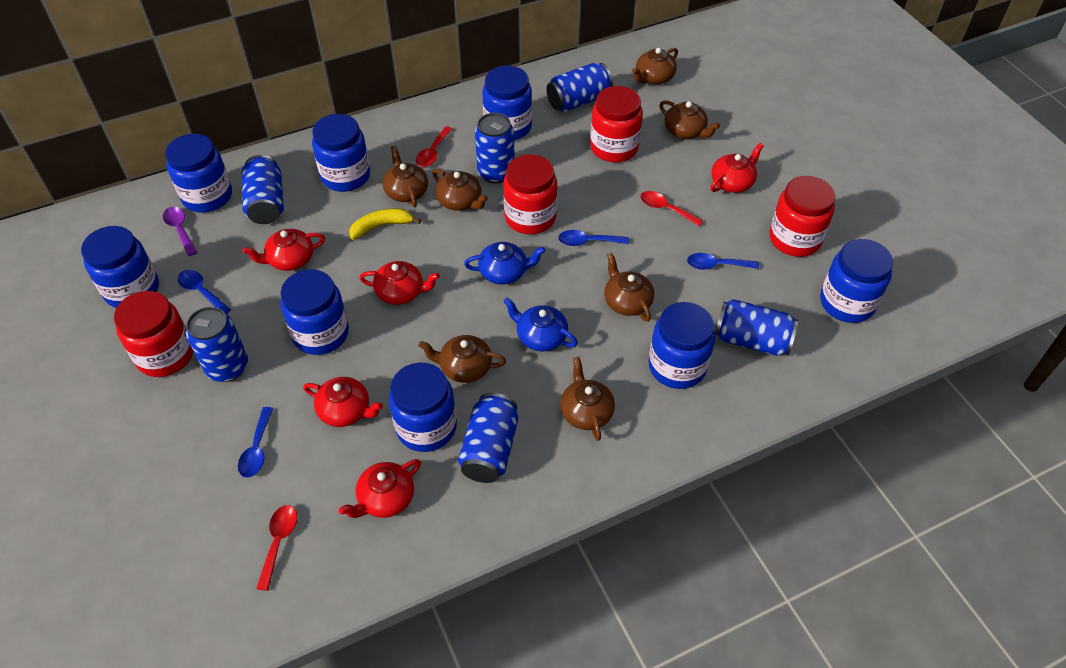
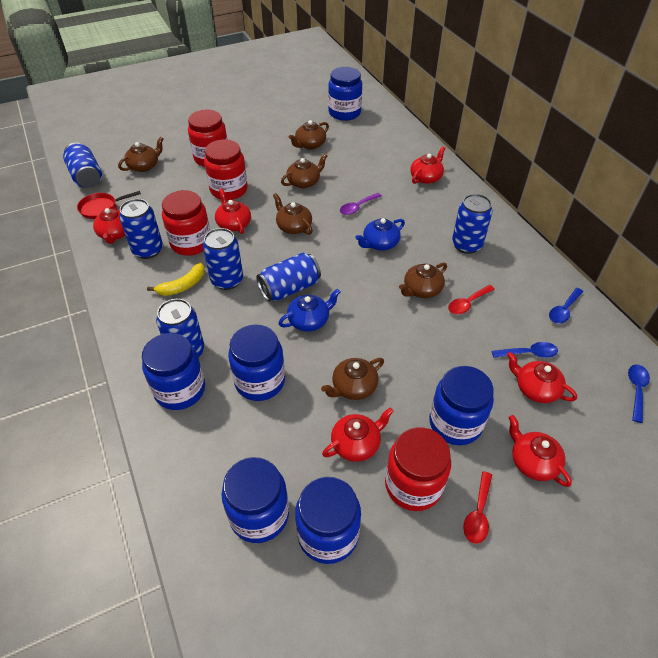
blue jar: [81,226,159,308] [165,134,232,213] [281,270,349,355] [312,114,370,192] [389,363,457,452] [482,66,532,140] [649,302,715,389] [820,239,893,323] = 8 -> [142,333,205,410] [221,457,289,543] [228,325,285,401] [295,477,361,564] [328,67,362,121] [429,366,494,445] = 6
blue spoon: [178,270,231,314] [238,407,273,478] [558,230,629,246] [687,253,759,270] = 4 -> [492,342,558,358] [549,288,584,323] [628,364,650,423] = 3
brown teapot: [383,146,428,207] [418,335,506,383] [433,169,488,211] [560,357,615,441] [604,253,654,322] [632,48,678,84] [659,100,720,139] = 7 -> [118,137,164,172] [273,193,313,235] [281,154,327,188] [289,120,329,149] [321,358,384,400] [399,263,447,298] = 6
red pan: none = 0 -> [77,191,141,219] = 1
red spoon: [256,505,297,591] [416,127,453,167] [640,191,703,226] = 3 -> [448,285,495,314] [463,471,492,544] = 2
red teapot: [243,229,325,271] [303,377,383,427] [339,459,421,518] [359,261,440,305] [710,143,764,193] = 5 -> [93,203,125,244] [215,188,251,234] [322,408,394,462] [410,147,446,184] [507,352,577,403] [508,415,572,487] = 6

